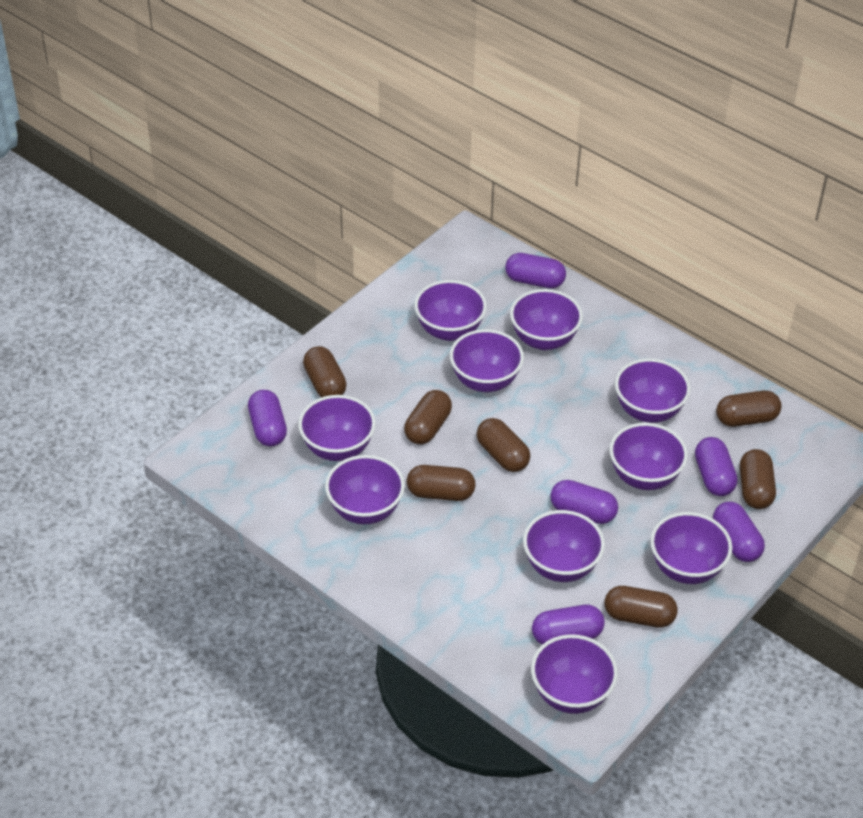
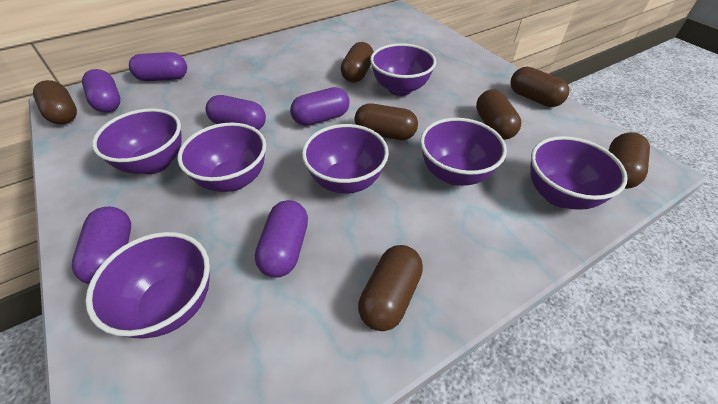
purple bowl: [298,395,376,461] [325,455,405,524] [414,280,487,341] [450,329,524,392] [510,289,583,350] [523,510,605,582] [531,634,618,714] [610,423,688,490] [615,359,690,423] [650,512,732,584] = 10 -> [85,232,210,339] [92,108,182,174] [177,123,266,192] [302,124,389,194] [370,43,436,96] [420,118,507,186] [530,136,628,210] = 7

